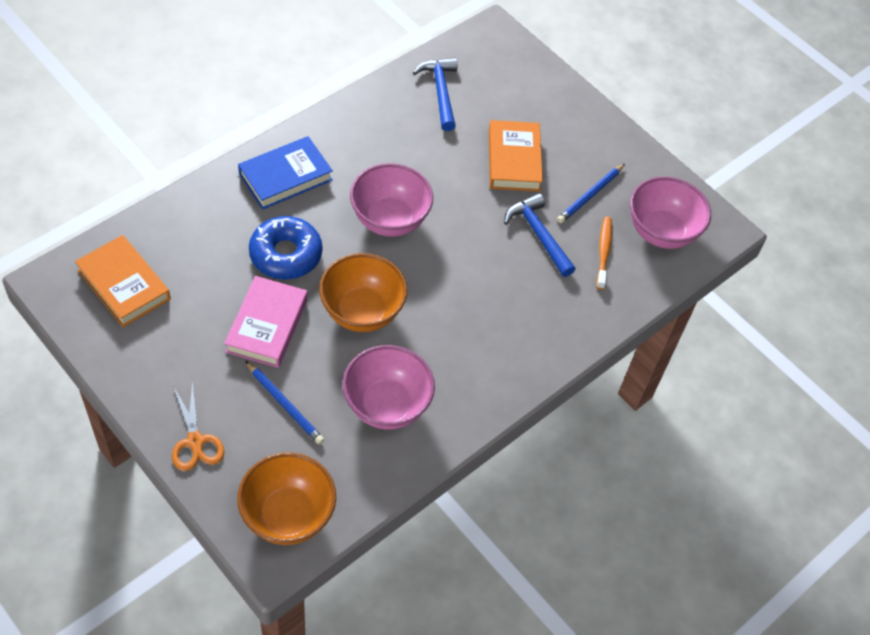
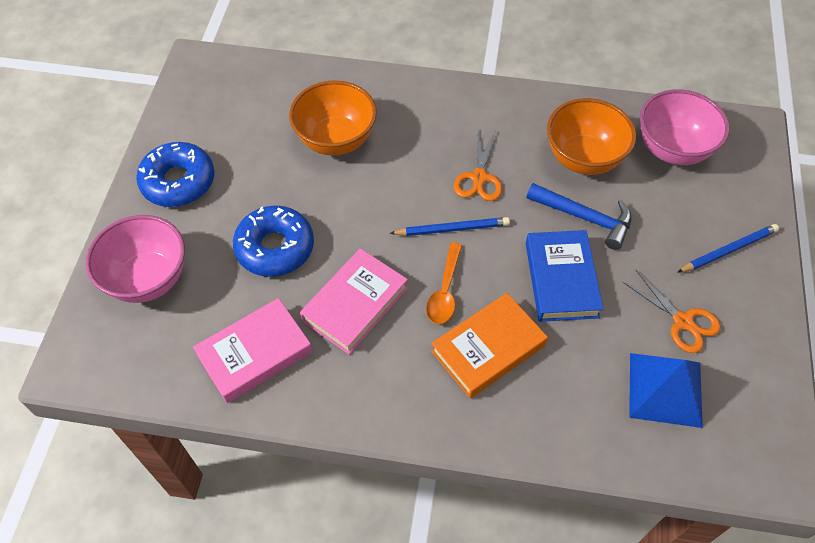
blue donut: [249,216,322,280] = 1 -> [136,142,215,207] [233,205,314,277] = 2
blue hammer: [413,57,457,131] [504,193,575,277] = 2 -> [527,183,632,250] = 1
blue pyramid: none = 0 -> [629,353,703,428] = 1
orange book: [75,235,171,327] [489,120,543,191] = 2 -> [431,293,548,398] = 1
orange scissors: [172,381,225,471] = 1 -> [454,131,502,201] [623,270,721,353] = 2
orange spoon: none = 0 -> [426,242,462,324] = 1
orange toothbrush: [597,217,612,289] = 1 -> none = 0
pink book: [224,276,308,368] = 1 -> [193,298,312,403] [300,248,408,355] = 2
pink bowl: [343,345,435,430] [350,163,433,237] [630,177,711,249] = 3 -> [86,215,185,303] [640,89,729,165] = 2

